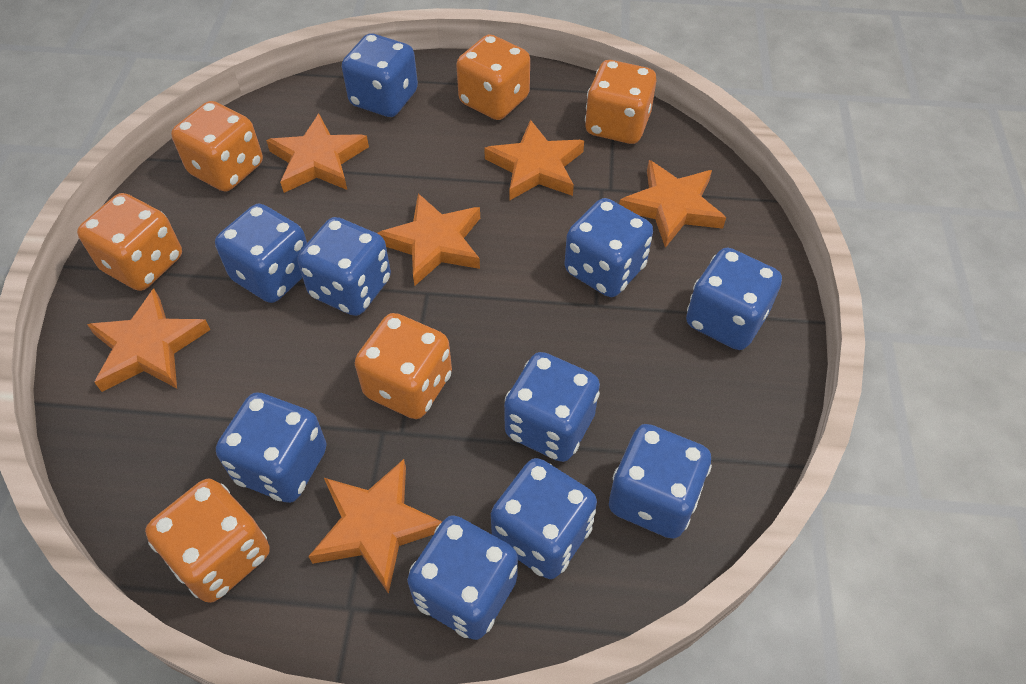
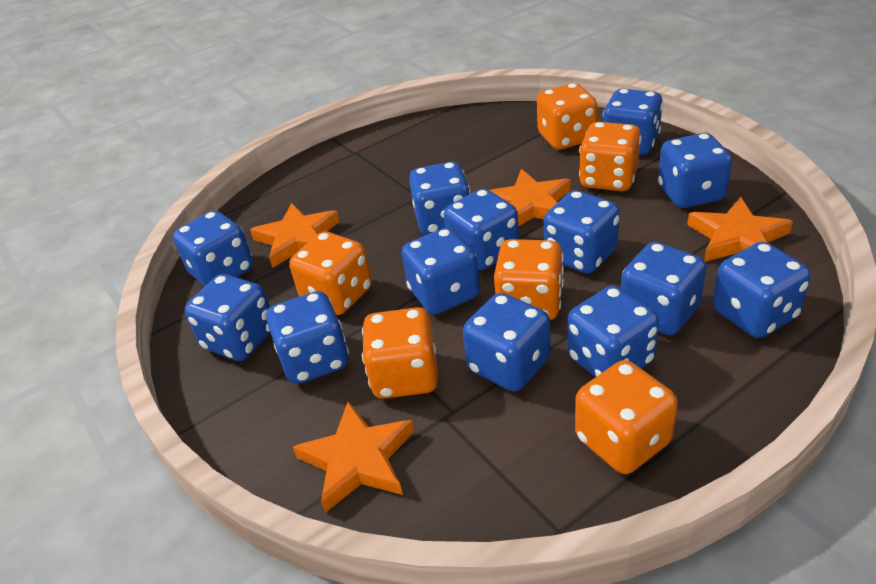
blue dice: [215,204,307,303] [216,392,327,503] [297,217,391,316] [342,34,418,117] [407,515,518,640] [491,458,597,579] [504,352,600,462] [565,198,653,297] [609,424,712,539] [686,248,782,350] = 10 -> [173,211,253,286] [185,274,271,361] [266,291,349,384] [402,228,480,315] [409,162,470,235] [444,188,519,271] [463,293,551,392] [544,190,620,274] [568,286,659,377] [603,89,663,155] [621,242,707,335] [658,133,732,208] [713,242,811,338] = 13
orange star: [87,289,211,392] [266,114,369,193] [308,459,442,594] [378,193,480,286] [484,120,584,200] [619,160,726,248] = 6 -> [250,203,340,268] [293,401,414,513] [490,169,571,227] [687,197,793,262] = 4

